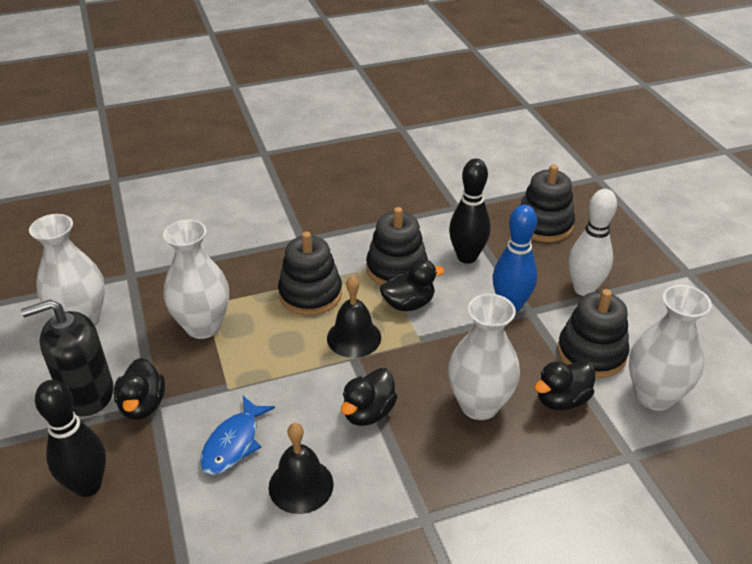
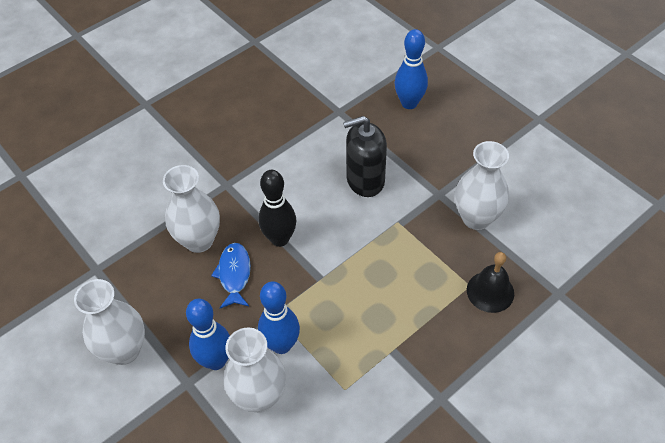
black bell: [269,423,334,514] [327,275,381,358] = 2 -> [467,252,514,313] = 1
black bowling pin: [35,380,106,497] [449,158,491,264] = 2 -> [258,170,297,247] = 1
black duck: [114,358,165,420] [341,368,397,426] [380,259,445,311] [534,361,595,411] = 4 -> none = 0
black stacking toy: [278,231,342,316] [366,207,428,285] [520,164,575,242] [557,289,629,378] = 4 -> none = 0
blue bowling pin: [493,205,537,312] = 1 -> [186,299,230,370] [258,281,300,354] [395,29,428,109] = 3
white bowling pin: [568,189,617,296] = 1 -> none = 0

